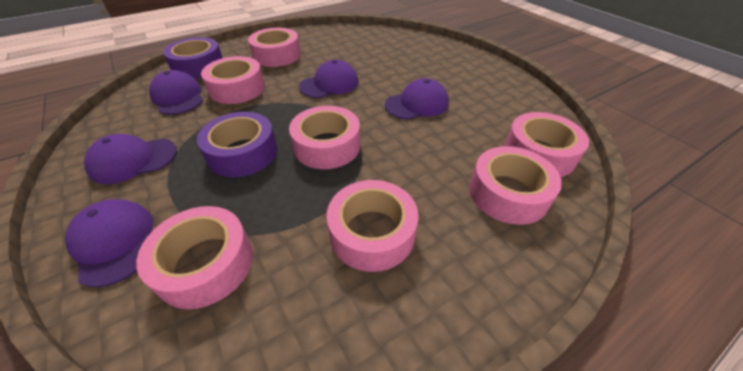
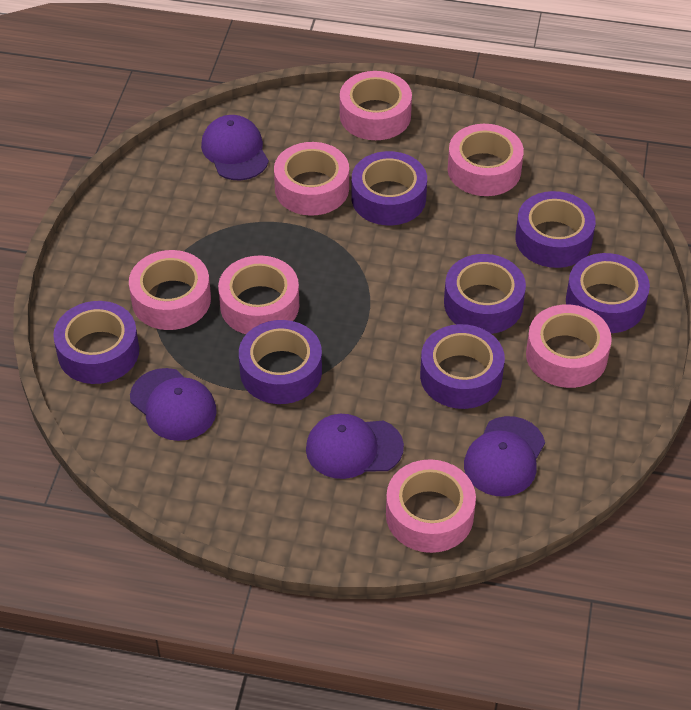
purple cap: [65,199,153,288] [84,134,177,184] [149,70,203,115] [299,59,359,98] [385,78,449,120] = 5 -> [130,368,217,441] [201,115,269,180] [306,414,404,479] [464,416,545,497] = 4
purple tape: [163,37,223,79] [197,112,278,177] = 2 -> [53,301,139,384] [239,320,322,404] [352,151,427,225] [420,324,505,409] [444,254,526,334] [515,191,596,268] [566,253,650,333] = 7

